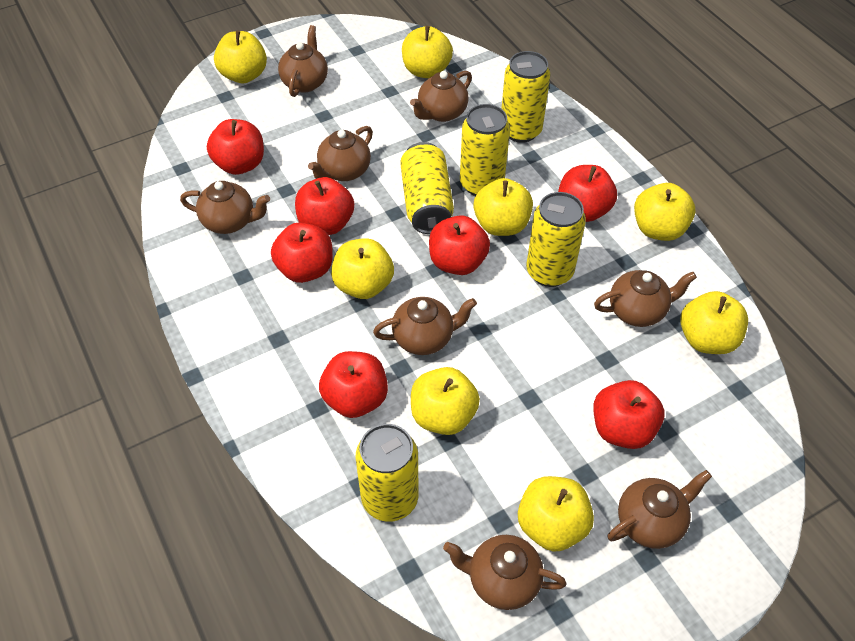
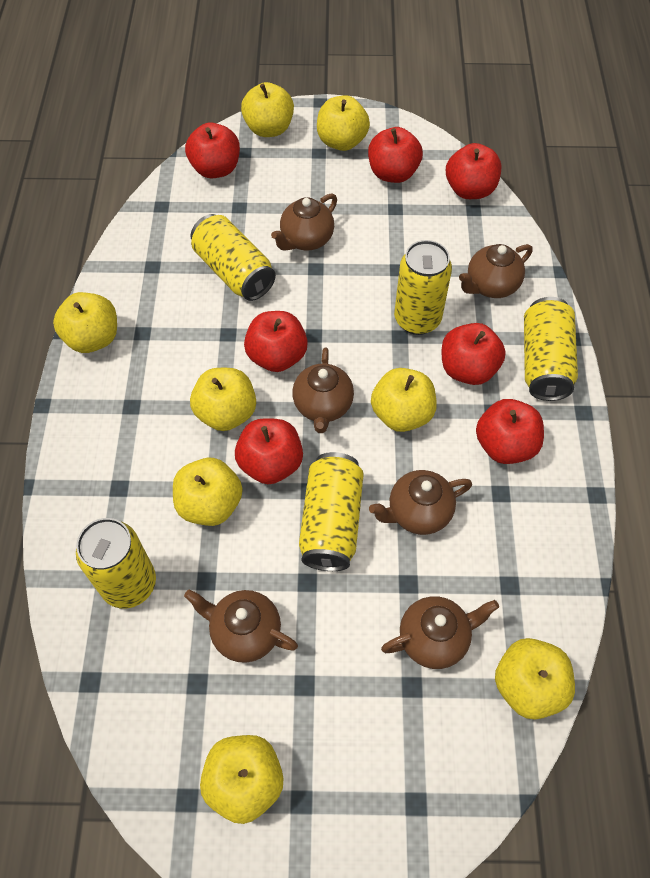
brown teapot: [180,181,270,234] [278,25,328,97] [308,126,373,181] [373,297,477,355] [410,71,472,122] [443,535,567,610] [594,270,697,327] [608,470,712,549] = 8 -> [184,590,298,663] [271,193,337,251] [292,347,354,433] [369,470,472,535] [381,596,499,669] [459,244,533,298] = 6

